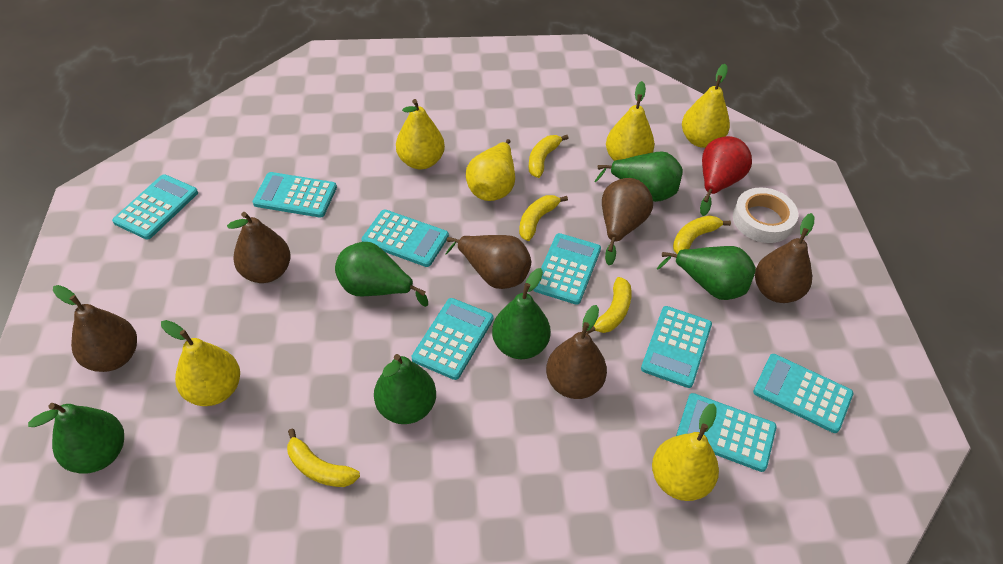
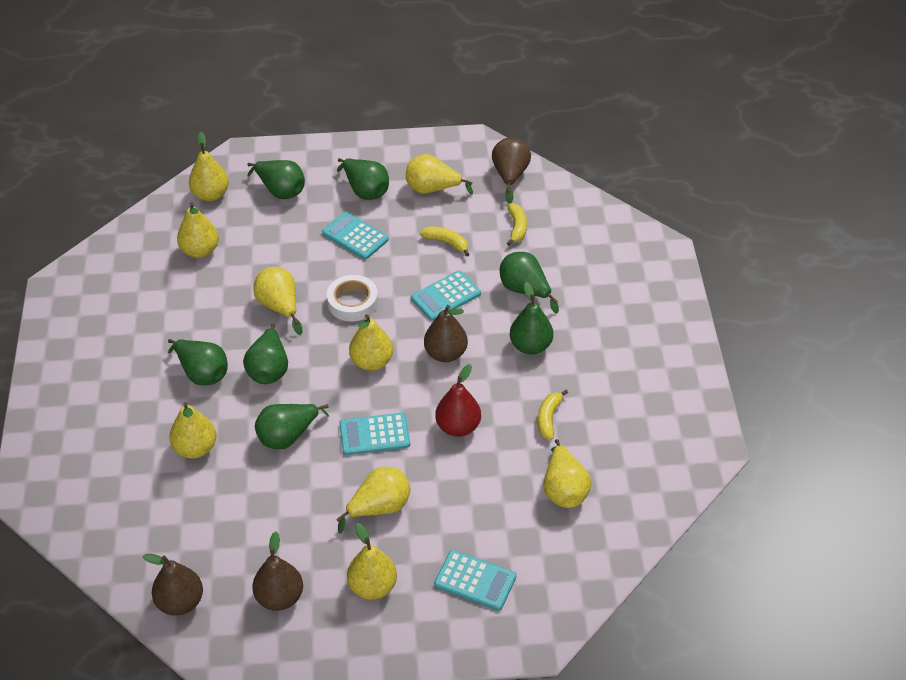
brown pear: [53,285,137,372] [227,212,291,283] [446,235,531,289] [546,305,607,399] [602,178,653,265] [755,213,814,303] = 6 -> [143,554,203,616] [252,531,303,611] [424,305,468,362] [492,137,531,204] = 4
green pear: [28,403,124,474] [335,242,428,307] [374,354,436,424] [492,268,551,359] [595,151,683,202] [657,246,756,300] = 6 -> [168,339,228,385] [243,323,288,384] [247,160,305,199] [255,404,329,449] [337,158,389,200] [500,252,559,313] [510,282,553,355] = 7
turquoise calculator: [112,174,198,240] [253,172,337,218] [361,209,449,267] [411,298,493,380] [533,233,601,305] [641,306,712,388] [676,393,777,472] [753,354,853,433] = 8 -> [322,212,389,260] [339,413,410,455] [411,271,481,321] [434,550,516,611] = 4
yellow banana: [287,429,360,487] [519,195,568,241] [529,135,569,178] [586,277,632,334] [673,215,731,254] = 5 -> [420,226,470,257] [507,203,527,246] [538,390,568,440] = 3
yellow pear: [161,320,240,406] [396,99,445,169] [466,139,515,201] [606,81,655,161] [652,403,719,501] [682,64,730,148] = 6 -> [169,402,217,459] [177,202,219,258] [189,132,229,201] [253,267,302,335] [336,467,411,534] [347,523,397,600] [349,314,393,371] [406,154,473,195] [543,439,591,508] = 9

